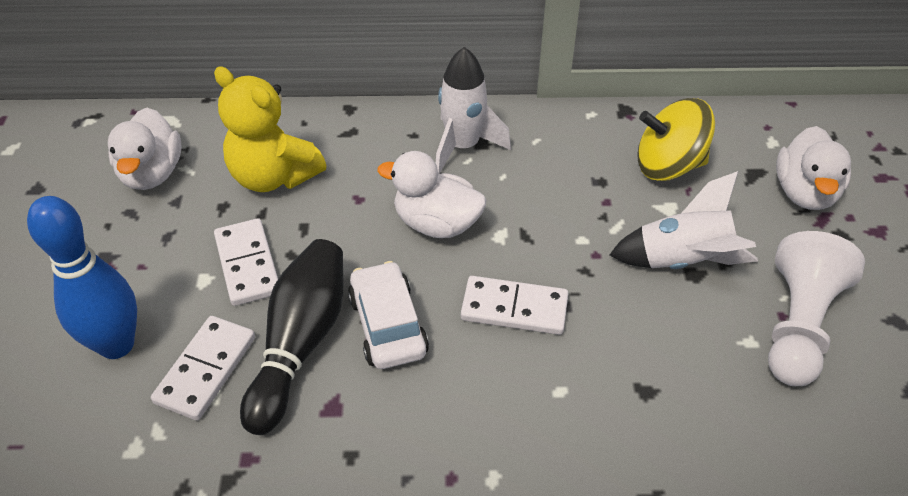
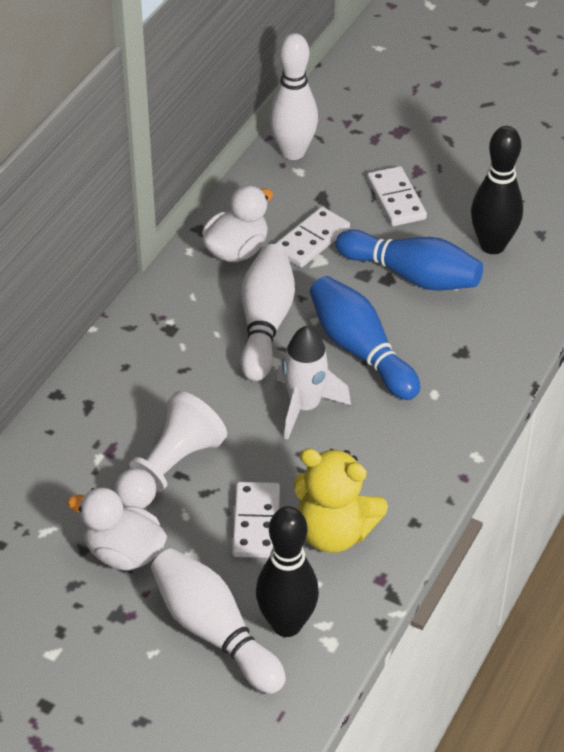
black bowling pin: [240,239,344,435] = 1 -> [256,506,319,637] [471,126,523,254] = 2
blue bowling pin: [27,196,137,359] = 1 -> [310,276,420,400] [335,230,483,291] = 2
white bowling pin: none = 0 -> [151,548,286,694] [241,244,295,381] [269,33,318,160] = 3
white car: [348,261,429,369] = 1 -> none = 0
white duck: [108,108,182,190] [377,151,486,238] [776,126,851,210] = 3 -> [67,488,167,570] [202,185,273,262] = 2
white rocket: [436,47,511,174] [610,171,758,269] = 2 -> [277,326,351,440] = 1
yellow spinning top: [637,98,715,181] = 1 -> none = 0

